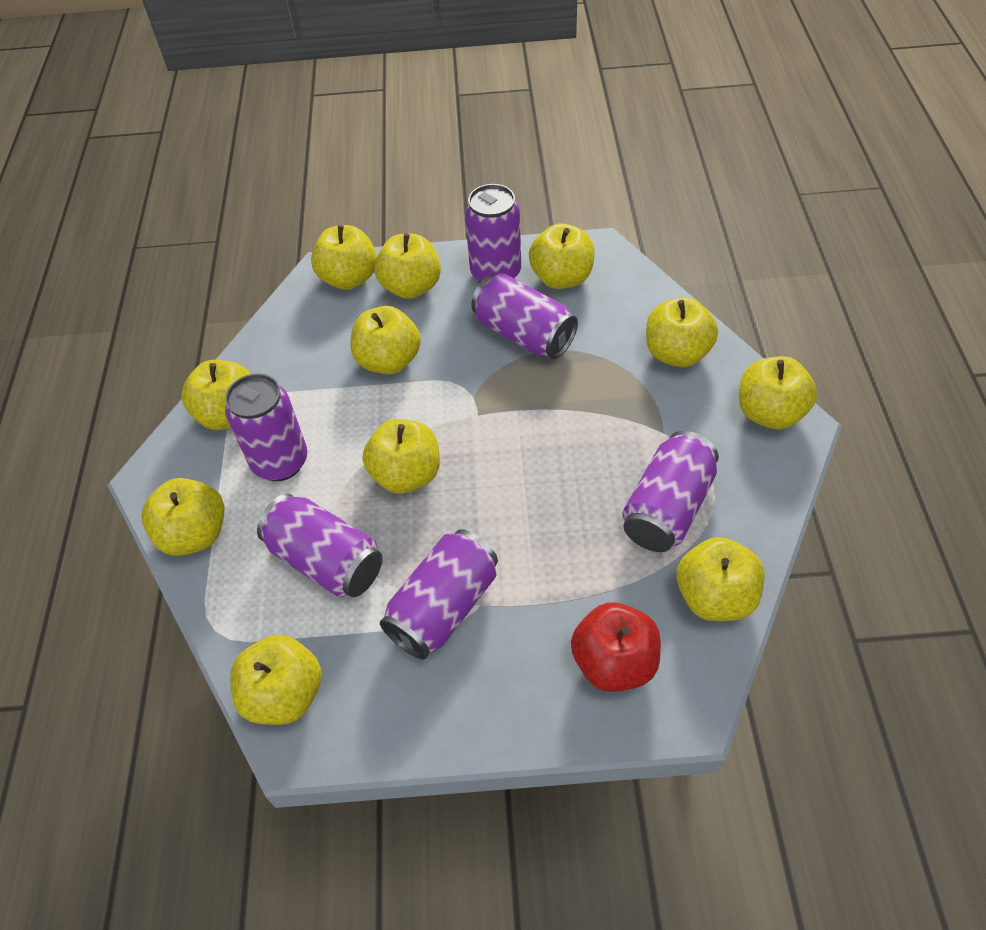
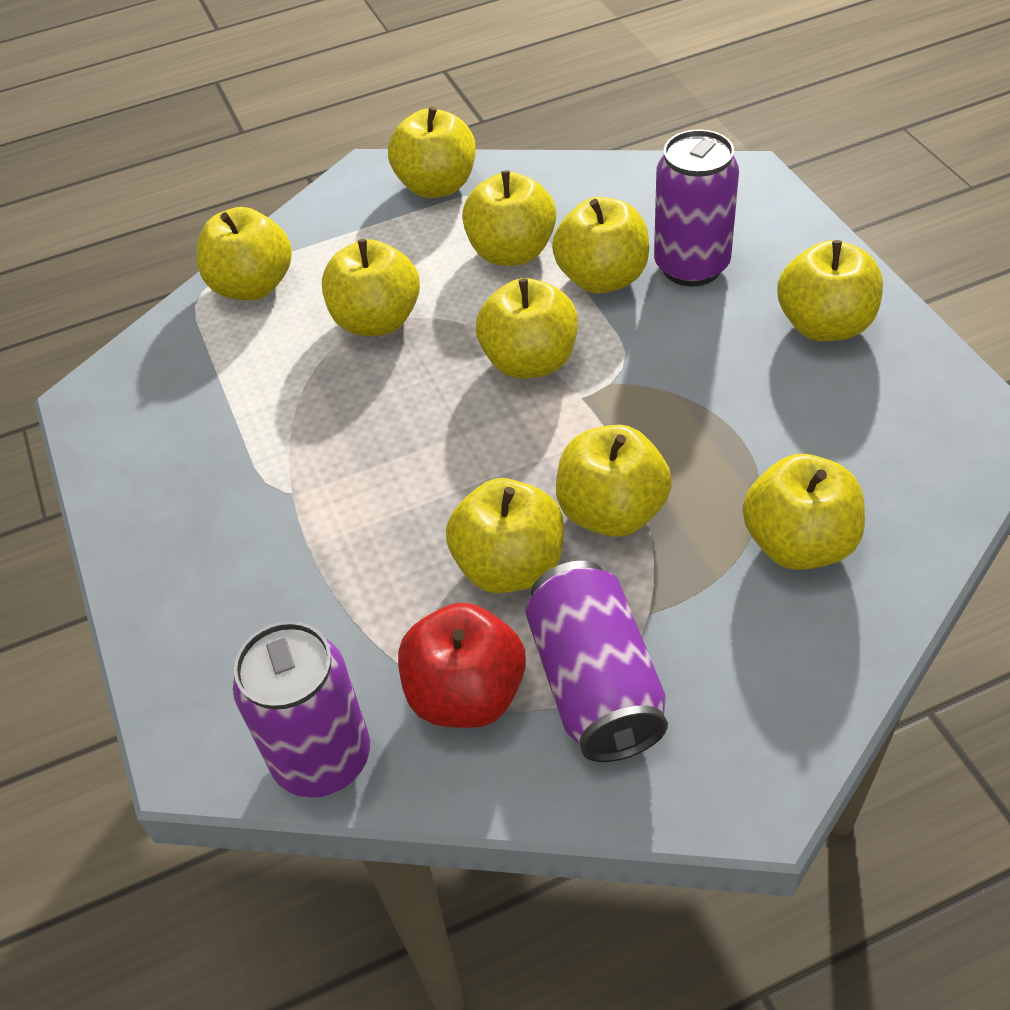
purple can: [225,373,308,481] [257,494,383,597] [380,529,498,659] [465,184,521,282] [471,273,578,359] [622,431,719,552] = 6 -> [233,621,370,798] [526,561,668,762] [654,130,739,286] = 3
yellow apple: [141,478,224,556] [181,360,250,430] [230,634,322,725] [311,225,377,290] [350,306,421,375] [363,419,440,494] [375,234,441,299] [529,223,595,289] [646,297,718,367] [676,537,765,621] [739,356,817,430] = 11 -> [197,207,292,300] [322,239,420,336] [388,107,476,198] [446,478,564,593] [462,170,556,266] [476,278,578,379] [552,197,649,294] [556,425,672,537] [743,454,865,570] [777,240,883,341] = 10

